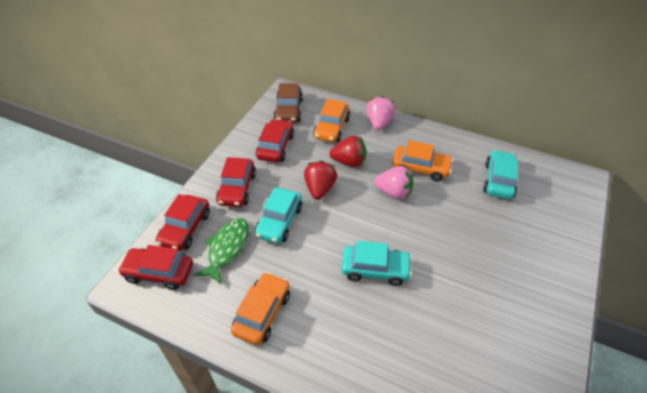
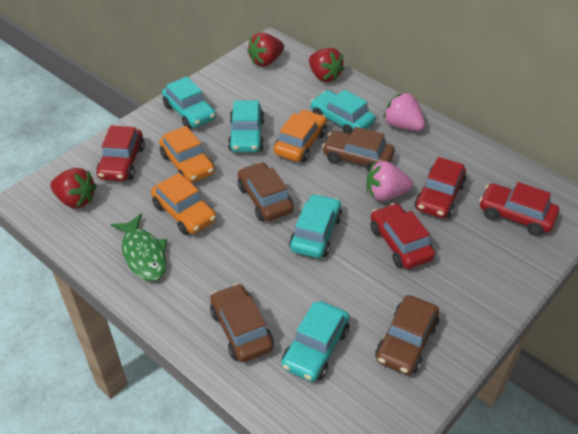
brown car: [273,83,303,123] = 1 -> [210,283,274,362] [238,162,294,221] [322,127,395,172] [375,295,439,375] = 4
red strawberry: [304,161,337,200] [329,135,367,167] = 2 -> [50,168,97,209] [247,33,284,67] [309,48,345,82] = 3
turquoise car: [254,187,302,243] [341,241,412,286] [483,150,518,199] = 3 -> [162,77,216,129] [228,101,264,152] [282,301,350,382] [289,194,342,258] [310,90,375,134] = 5

